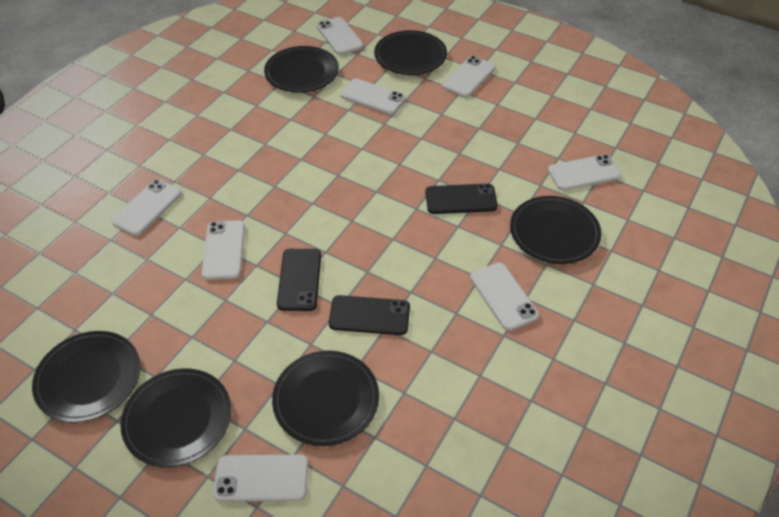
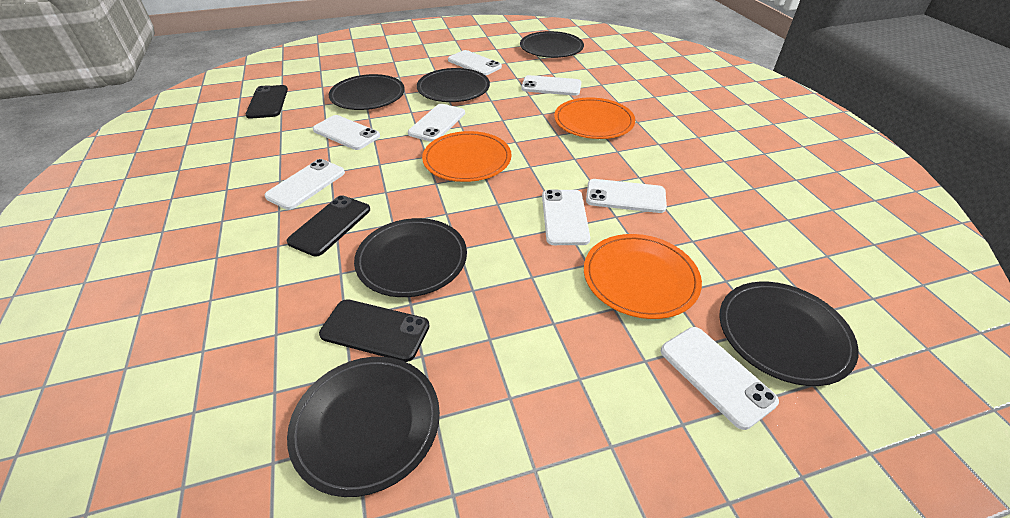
orange plate: none = 0 -> [422,131,512,182] [554,97,635,139] [584,234,702,319] = 3

